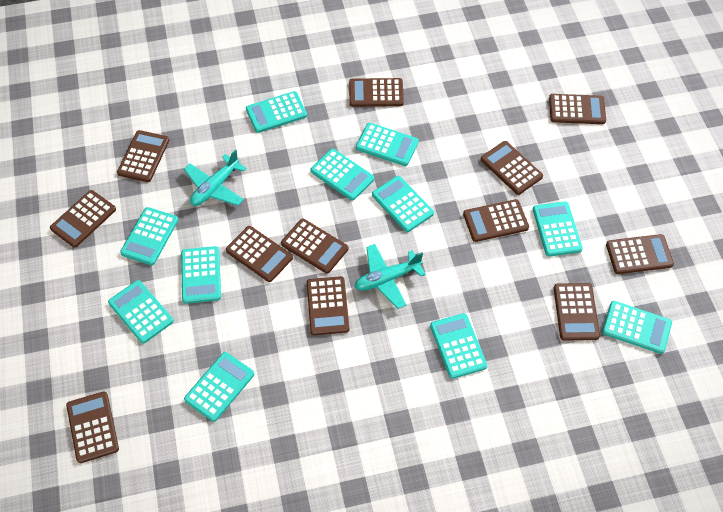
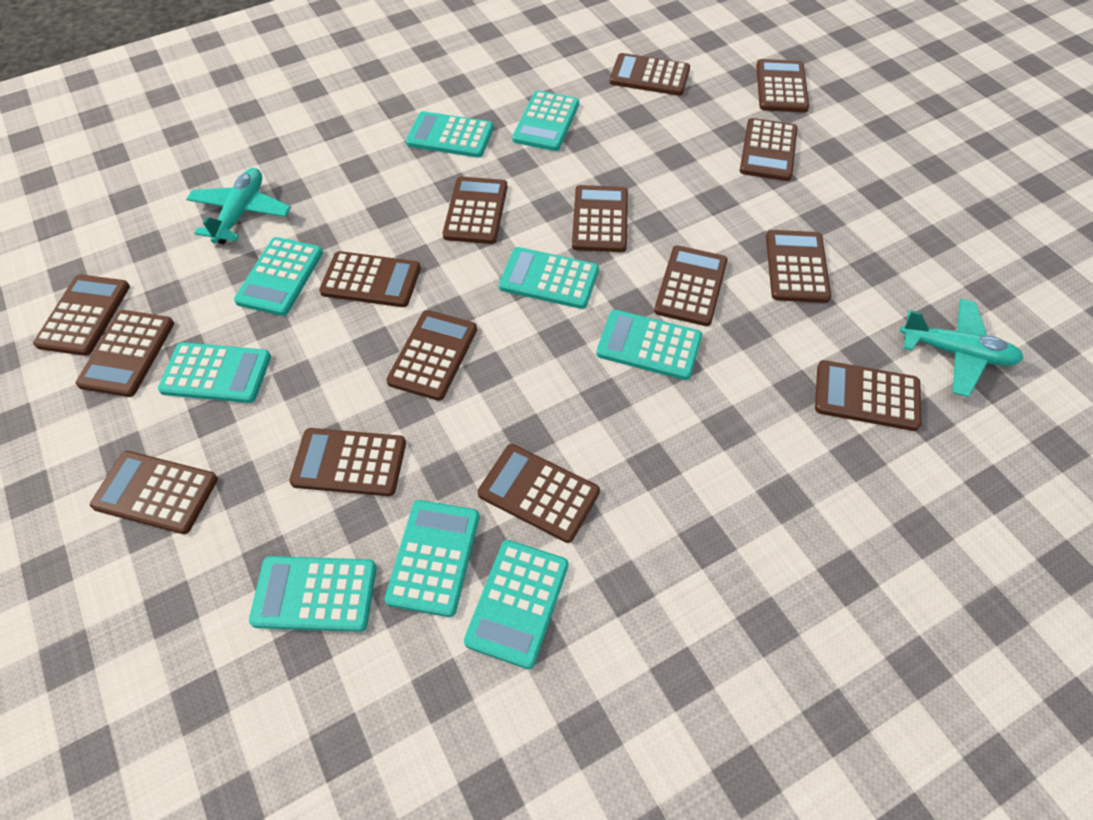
brown calculator: [50,190,116,247] [66,391,119,463] [117,130,169,182] [226,226,293,282] [281,219,348,274] [307,276,349,335] [349,78,404,107] [463,199,529,242] [481,141,543,195] [549,94,606,124] [553,283,600,341] [606,234,674,274] = 12 -> [33,275,130,356] [76,310,174,397] [90,451,218,534] [289,428,406,496] [319,251,421,307] [386,310,477,401] [443,177,508,244] [478,444,600,543] [572,185,628,252] [610,53,690,96] [654,245,727,326] [740,118,798,181] [756,59,809,113] [766,230,831,303] [815,360,921,431] = 15
turquoise calculator: [108,280,174,344] [120,207,178,265] [181,246,221,304] [184,352,254,422] [246,91,307,133] [310,149,374,201] [356,123,419,166] [372,176,434,232] [430,313,487,379] [533,201,583,257] [602,301,672,354] = 11 -> [158,342,271,403] [234,237,323,316] [249,556,377,632] [385,500,480,617] [406,111,494,158] [464,540,568,669] [499,247,599,309] [512,90,579,151] [596,310,702,380] = 9

